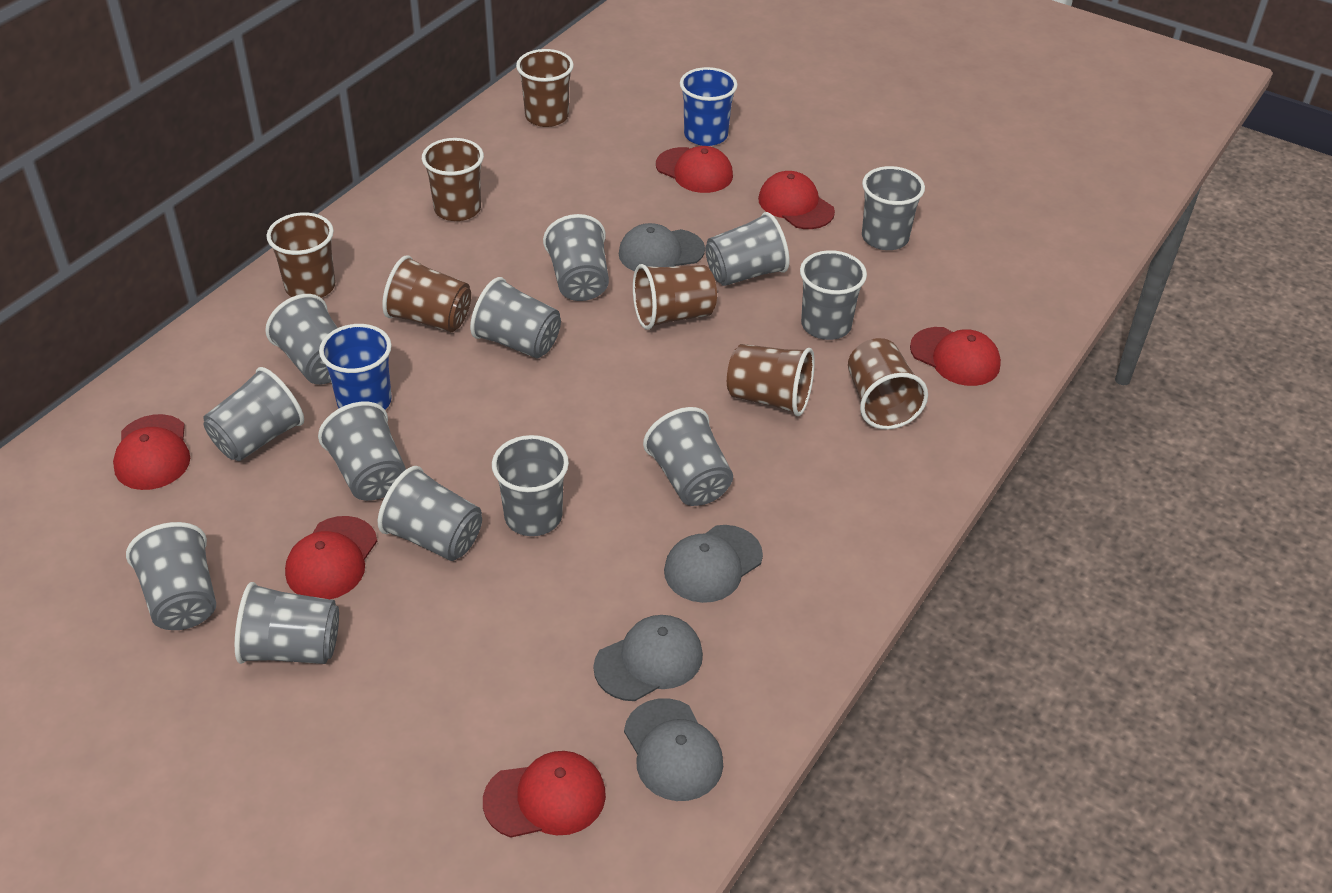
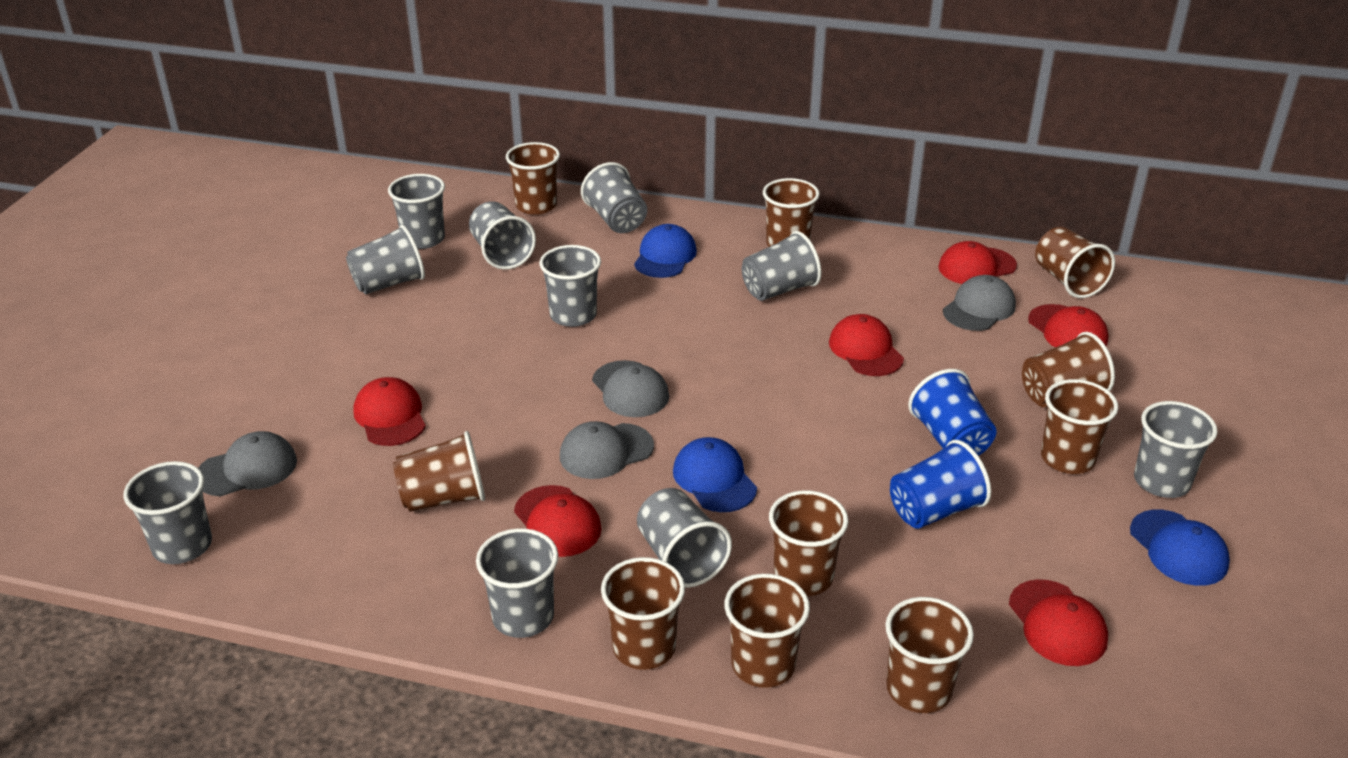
blue cap: none = 0 -> [634,224,697,278] [673,437,757,512] [1130,510,1230,586] = 3
brown cup: [267,213,335,298] [382,255,471,332] [422,138,484,221] [516,49,574,127] [633,264,717,330] [727,344,815,416] [848,338,928,430] = 7 -> [393,431,485,512] [506,142,560,215] [601,557,685,670] [724,574,810,688] [763,178,820,247] [769,490,848,596] [885,597,974,713] [1022,332,1115,407] [1035,227,1115,298] [1041,379,1118,474] = 10
grey cup: [126,522,216,630] [204,367,304,461] [235,582,339,664] [265,294,338,385] [318,402,406,501] [378,466,482,561] [470,277,561,359] [492,435,569,536] [543,214,609,301] [643,407,733,506] [705,212,790,286] [800,250,867,340] [862,166,925,250] = 13 -> [124,461,212,564] [346,225,425,295] [388,174,445,249] [469,201,536,270] [476,528,558,638] [540,245,601,327] [581,162,647,233] [637,488,732,588] [742,231,821,301] [1134,401,1218,498] = 10

